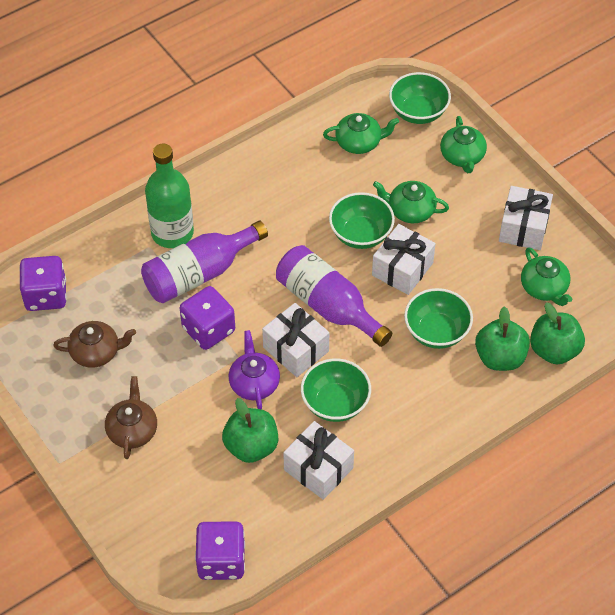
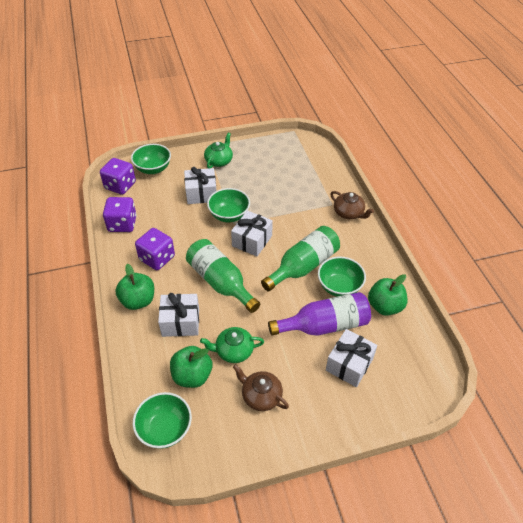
green bottle: [145,144,194,248] = 1 -> [186,239,260,313] [261,226,340,291] = 2
green teapot: [323,113,399,154] [373,181,449,223] [440,116,487,173] [521,247,572,306] = 4 -> [200,327,264,363] [204,132,233,168] = 2
purple bottle: [141,221,268,303] [276,245,392,347] = 2 -> [268,292,371,336] = 1
purple teapot: [229,330,280,409] = 1 -> none = 0

